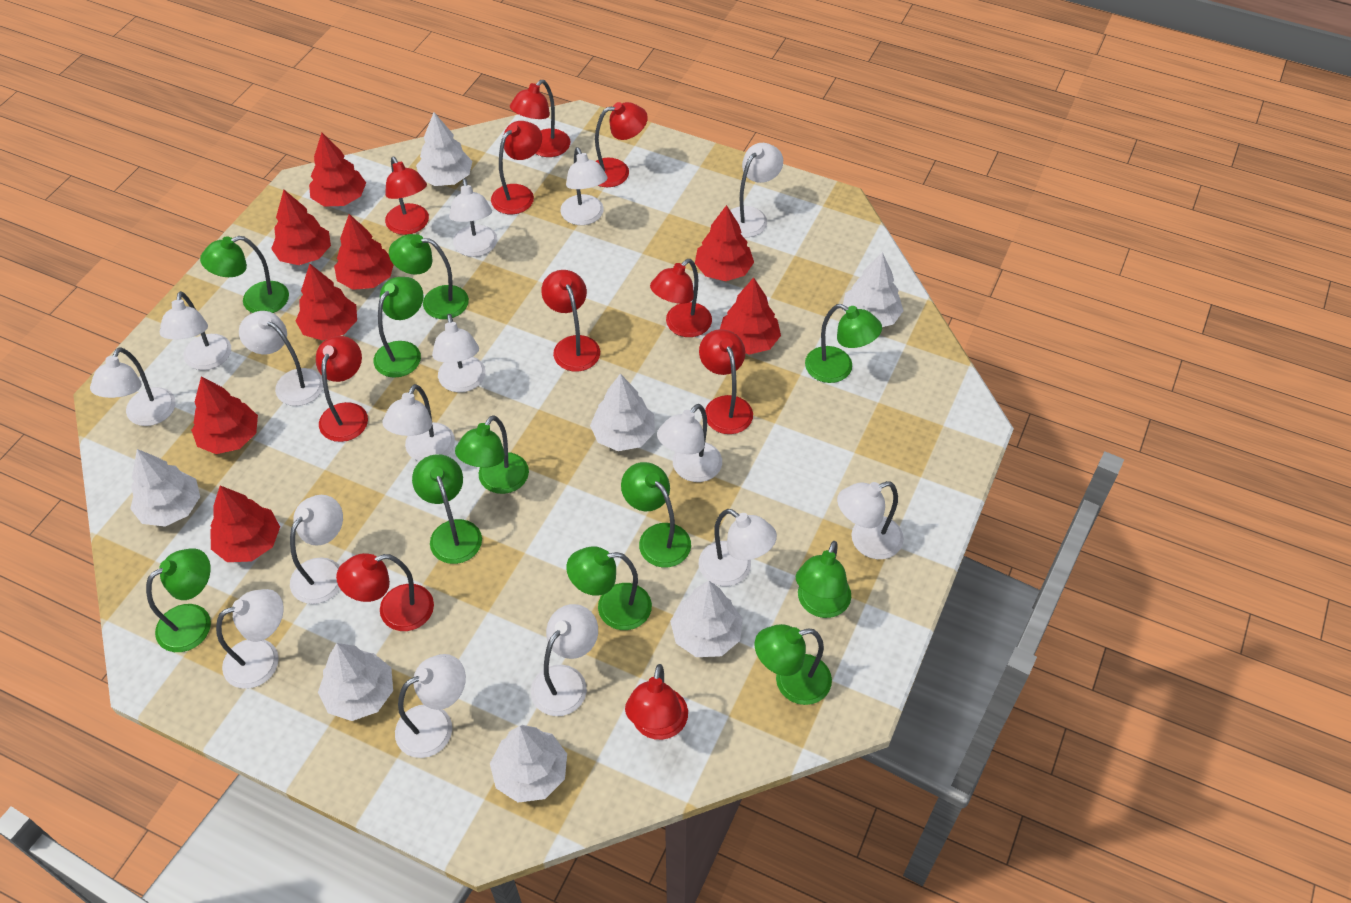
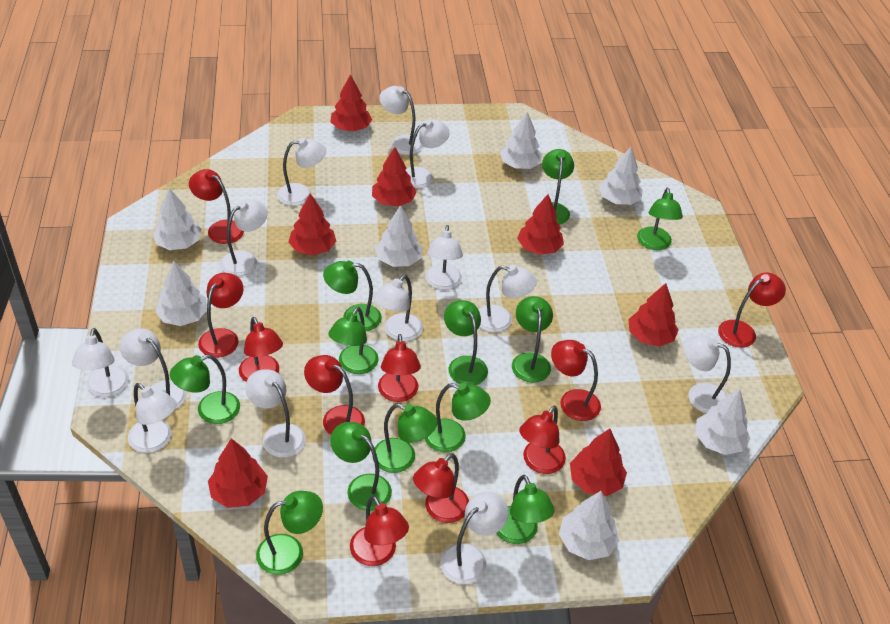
green lamp: [146,548,211,652] [200,236,289,313] [374,277,423,378] [389,234,469,319] [412,454,482,564] [455,415,529,494] [566,546,652,630] [621,462,691,568] [755,624,832,705] [796,541,851,618] [805,304,882,383] = 11 -> [170,354,240,424] [256,491,323,575] [323,261,382,331] [328,307,379,374] [330,422,392,511] [372,403,438,473] [425,383,491,452] [444,300,488,385] [496,475,555,544] [512,296,553,383] [542,149,574,225] [637,187,683,250] = 12
red tree: [191,376,258,454] [210,485,280,562] [271,190,331,265] [296,264,357,341] [309,132,366,207] [334,214,394,290] [695,205,754,281] [720,278,781,355] = 8 -> [208,438,268,508] [288,193,336,256] [330,74,372,132] [372,147,417,206] [517,194,564,255] [570,429,627,496] [628,283,679,347] = 7
white lamp: [90,347,176,426] [160,291,231,370] [216,589,283,689] [239,311,323,406] [290,495,343,604] [382,384,455,462] [395,654,466,758] [432,314,485,393] [449,178,497,257] [531,604,598,716] [560,147,608,225] [657,404,722,482] [699,509,777,586] [730,143,783,237] [837,481,904,559] = 15 -> [72,328,129,397] [120,328,187,409] [128,383,177,453] [220,199,268,276] [245,369,306,458] [277,138,326,206] [373,275,423,341] [379,86,423,155] [405,119,450,188] [425,225,463,290] [440,491,509,584] [478,265,537,332] [683,335,731,413] = 13

